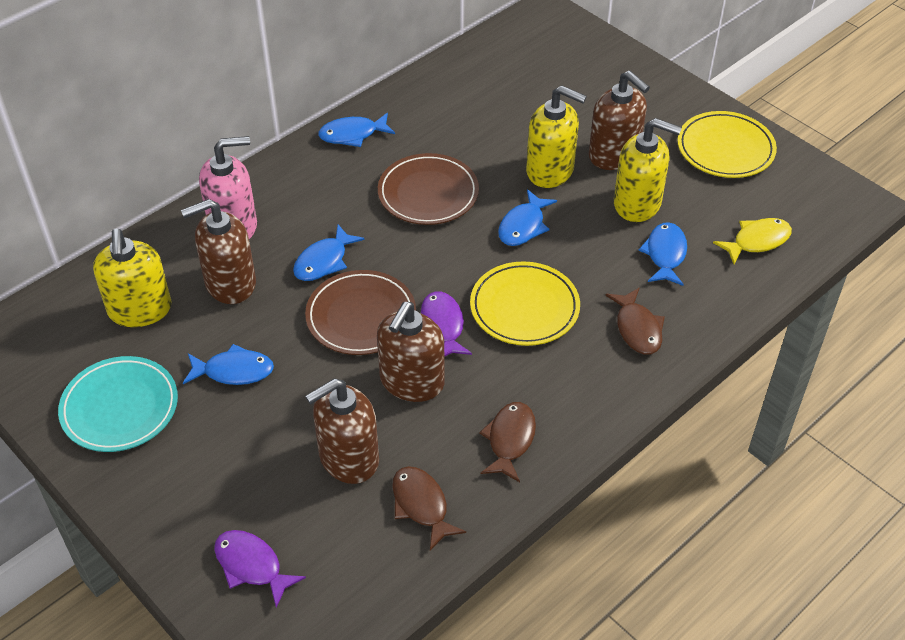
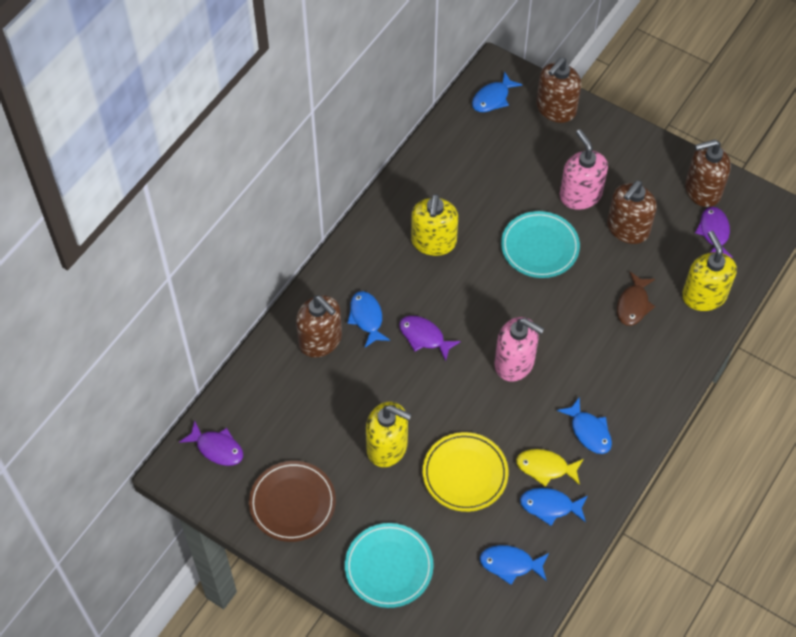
brown fish: [392,466,466,550] [479,402,536,482] [605,288,665,355] = 3 -> [617,272,655,326] = 1
brown plate: [305,270,416,355] [378,153,479,225] = 2 -> [249,461,336,542] = 1
pink soap dispenser: [199,136,257,239] = 1 -> [495,317,545,382] [560,129,608,210] = 2
purple fish: [214,530,306,608] [421,291,472,357] = 2 -> [179,420,243,466] [399,316,461,361] [695,207,733,258] = 3
turquoise plate: [58,356,178,452] = 1 -> [345,523,434,608] [501,211,580,278] = 2
yellow plate: [470,261,580,346] [677,111,777,178] = 2 -> [423,432,508,512] = 1

